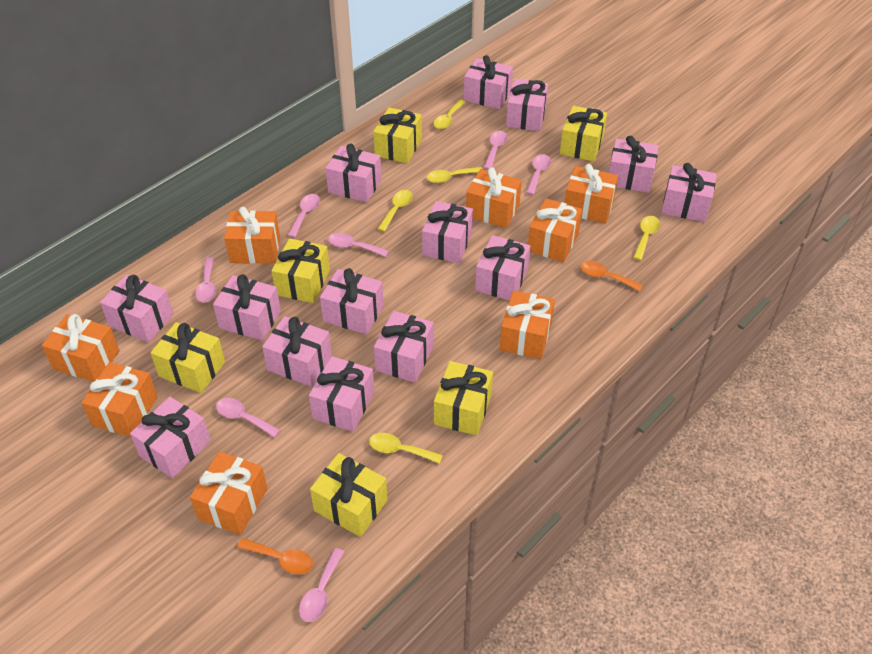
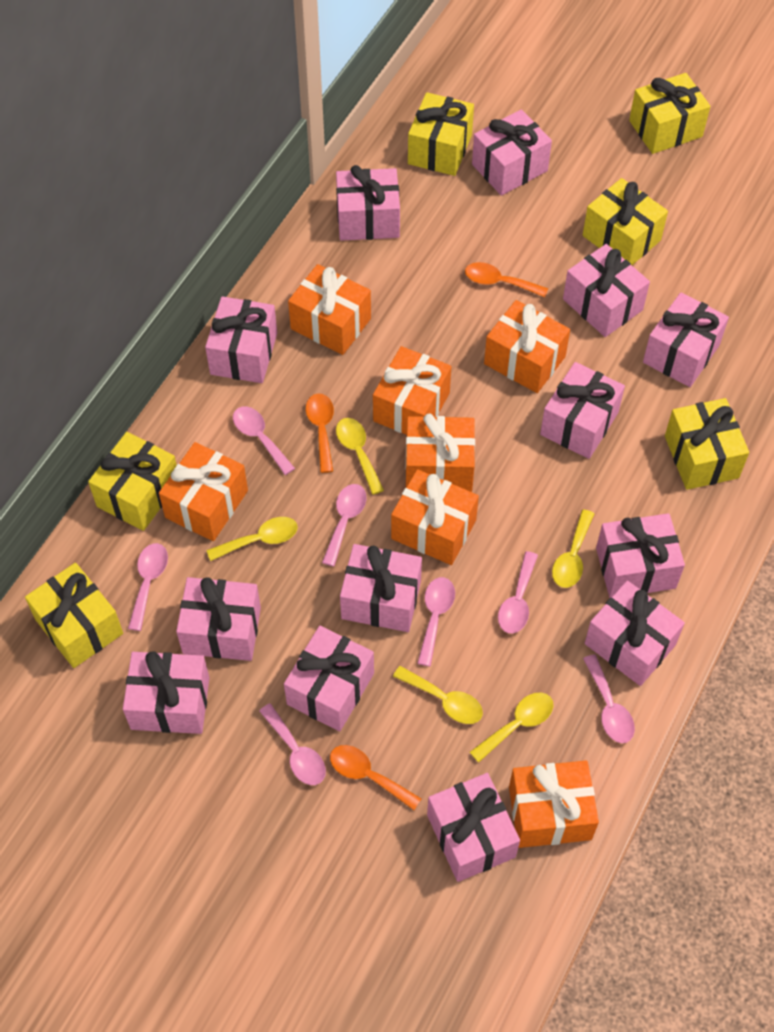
orange gift: [42,314,120,382] [81,362,158,437] [190,451,268,535] [224,207,280,264] [466,167,522,228] [500,291,555,359] [528,198,582,262] [564,164,618,224] = 8 -> [159,442,248,541] [288,264,371,355] [373,346,451,435] [391,469,479,565] [405,414,475,492] [484,300,570,393] [509,760,599,848] = 7
orange spoon: [237,538,313,574] [580,261,643,291] = 2 -> [306,394,334,473] [330,745,421,810] [465,262,548,297] = 3
pink gift: [100,275,174,342] [130,397,211,478] [213,274,281,341] [262,316,332,386] [309,356,375,432] [320,268,384,335] [326,144,382,203] [374,311,434,383] [422,201,473,263] [464,55,513,109] [475,235,530,301] [506,79,549,131] [609,136,659,193] [661,163,717,222] = 14 -> [123,651,209,734] [176,577,261,661] [205,296,277,383] [284,626,374,731] [336,165,400,241] [340,544,422,632] [427,773,520,882] [472,109,552,196] [540,362,625,459] [563,244,650,337] [585,581,685,686] [596,513,685,598] [643,292,729,387] = 13

